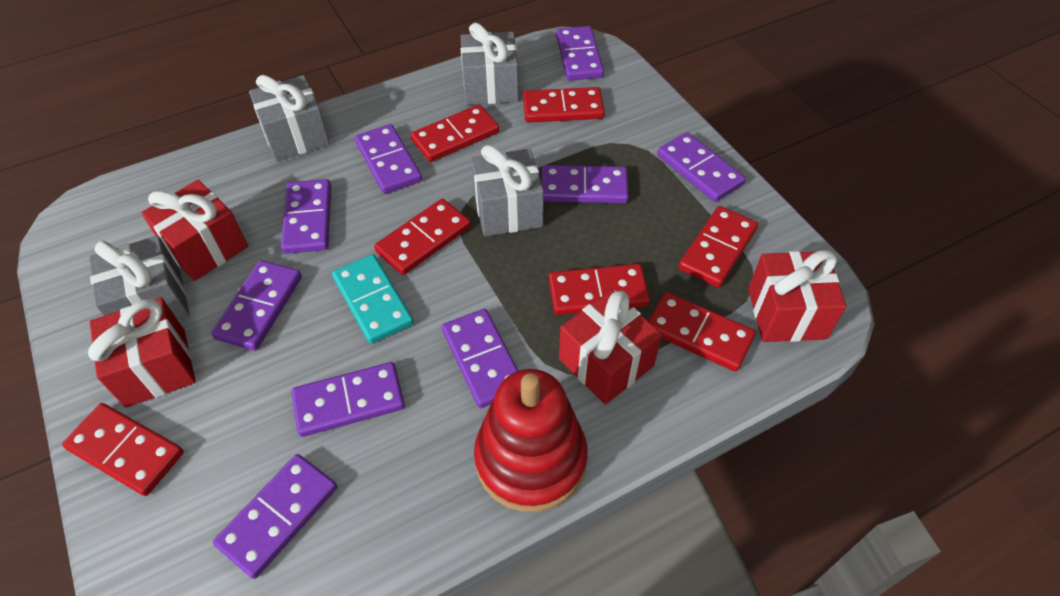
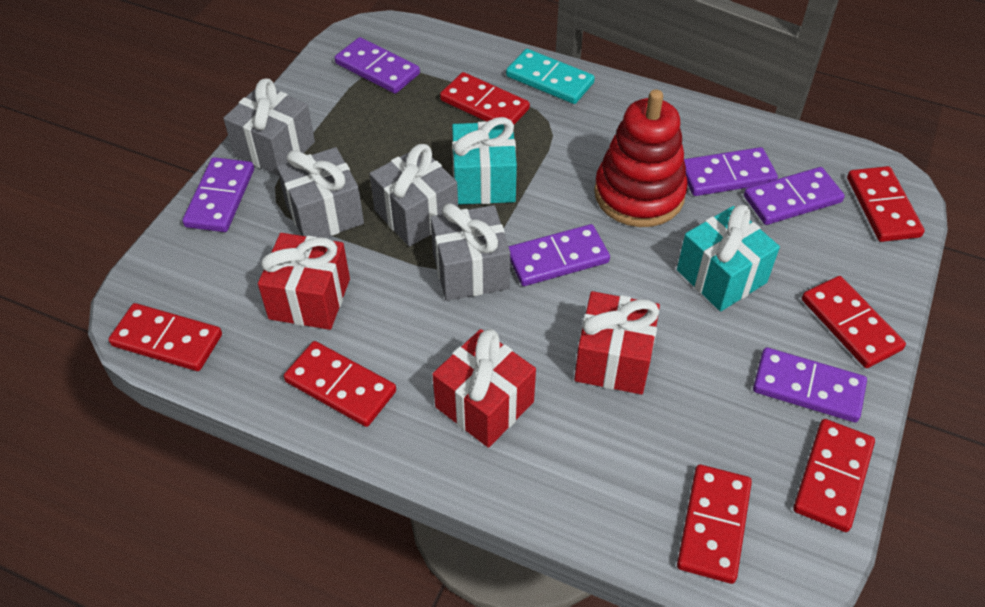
purple domino: [211,260,302,351] [213,454,337,579] [281,179,331,254] [291,362,405,437] [355,124,422,194] [442,309,519,408] [542,165,629,203] [556,26,604,81] [657,132,746,202] = 9 -> [182,157,254,232] [335,37,420,94] [509,224,610,286] [684,147,778,196] [744,167,845,225] [753,347,867,422] = 6
red gift: [88,298,196,408] [141,180,248,281] [559,290,662,405] [748,250,846,342] = 4 -> [258,233,350,330] [432,329,536,448] [574,291,660,394] = 3
turquoise gift: none = 0 -> [452,117,517,205] [677,205,780,311] = 2

